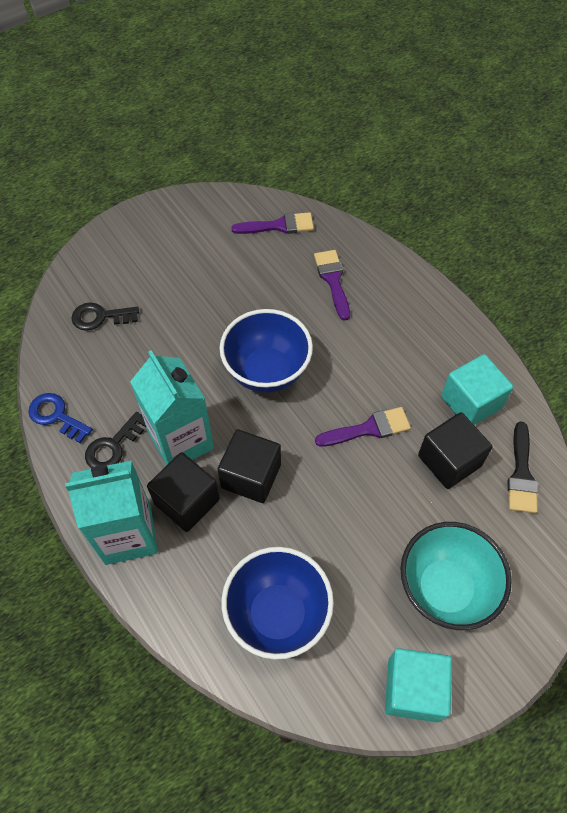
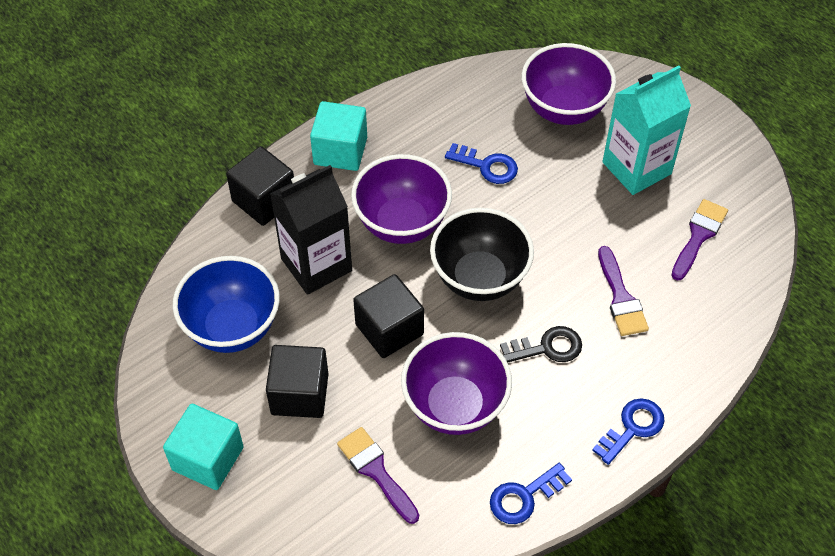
black bowl: none = 0 -> [430,208,534,301] = 1
black brush: [508,422,538,513] = 1 -> none = 0
black carton: none = 0 -> [270,165,352,295] = 1
black key: [71,302,139,331] [85,412,146,469] = 2 -> [500,326,582,363] = 1
blue bowl: [220,309,313,393] [222,547,334,660] = 2 -> [173,256,280,353] = 1
blue key: [28,393,93,443] = 1 -> [445,143,518,184] [490,463,572,524] [592,398,665,465] = 3
purple bowl: none = 0 -> [351,154,452,244] [401,332,512,435] [522,43,616,125] = 3
turquoise bowl: [400,522,512,630] = 1 -> none = 0
turquoise carton: [65,460,158,565] [130,350,214,465] = 2 -> [602,65,691,195] = 1

